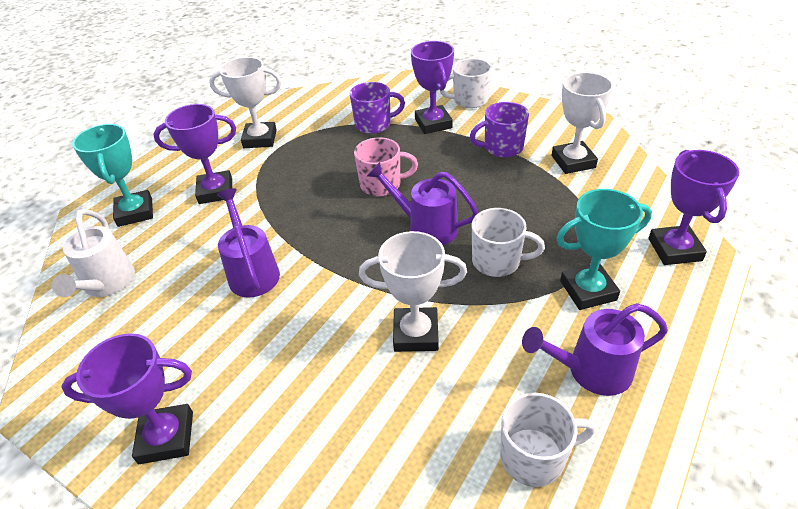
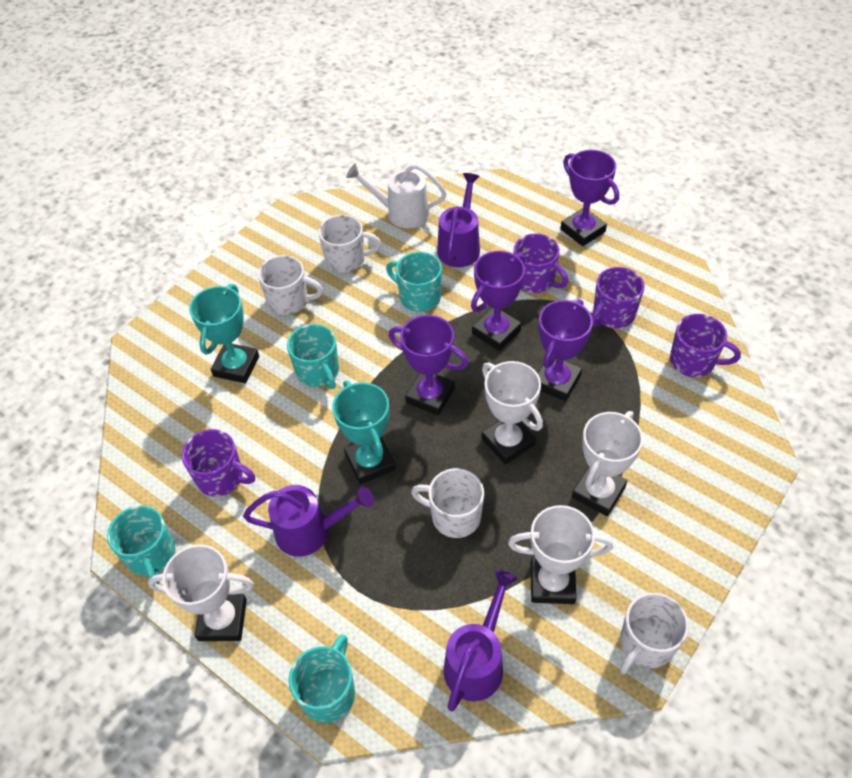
pink mug: [354,137,418,196] = 1 -> none = 0
purple mug: [350,82,405,134] [470,102,529,158] = 2 -> [182,429,255,496] [514,233,568,293] [592,267,645,328] [670,314,741,377] = 4
turquoise mug: none = 0 -> [107,505,176,584] [287,324,339,389] [289,634,355,723] [386,252,442,312] = 4
white mug: [440,58,492,108] [472,208,545,277] [500,393,596,487] = 3 -> [258,255,323,315] [318,215,381,273] [411,468,484,538] [620,593,689,674] = 4
white trophy: [209,57,282,148] [359,231,467,352] [552,72,613,174] = 3 -> [148,544,254,641] [482,361,543,465] [508,505,613,604] [572,411,643,516] = 4

